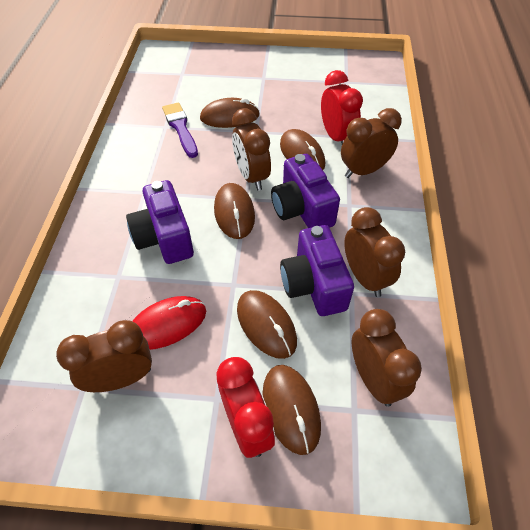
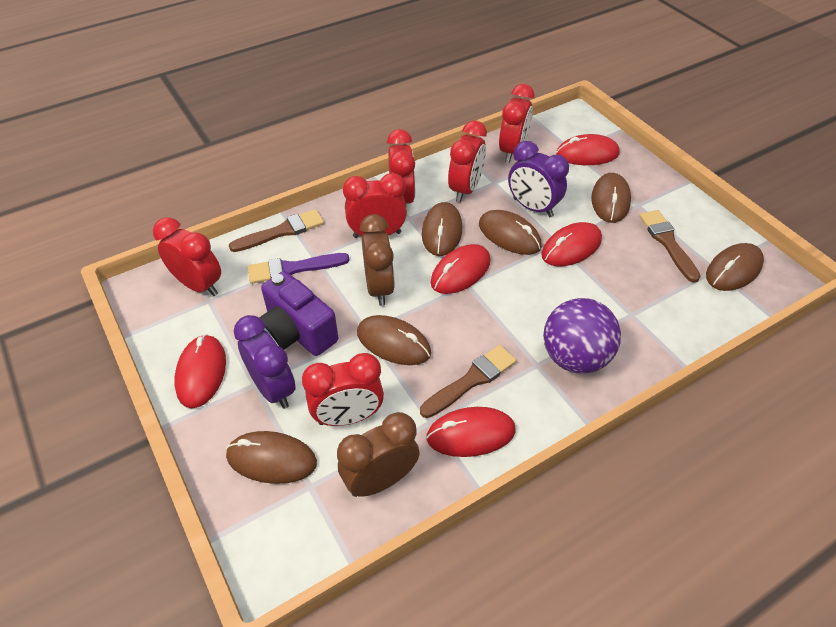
brown brush: none = 0 -> [229,209,324,252] [420,345,517,418] [639,210,701,282] = 3
brown clock: [56,320,152,392] [232,108,271,191] [341,108,402,178] [344,207,405,297] [352,309,422,407] = 5 -> [337,412,420,497] [360,214,395,306] = 2
brown mouse: [200,98,260,128] [214,183,255,239] [237,290,297,359] [262,365,321,455] [280,129,325,170] = 5 -> [226,431,317,484] [357,315,431,365] [422,202,462,256] [479,210,542,255] [591,173,631,223] [706,243,764,291] = 6
purple ball: none = 0 -> [543,298,621,374] = 1
purple camera: [126,180,194,264] [271,154,340,228] [280,225,354,316] = 3 -> [259,271,338,356] = 1
purple clock: none = 0 -> [234,315,296,409] [508,141,569,217] = 2
red clock: [216,357,275,458] [321,70,363,144] = 2 -> [153,218,221,296] [302,353,384,426] [343,173,407,238] [387,129,415,204] [448,121,487,202] [499,84,534,163] = 6
red mouse: [133,296,206,350] = 1 -> [174,334,226,408] [426,407,516,457] [431,244,491,294] [541,222,602,266] [556,134,620,165] = 5

